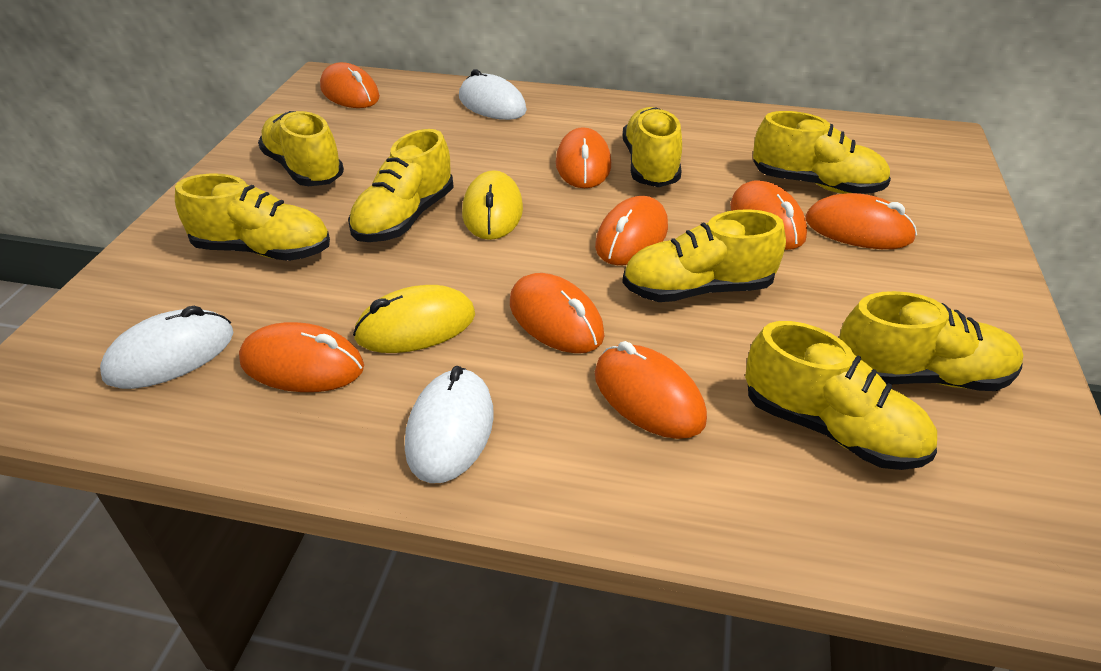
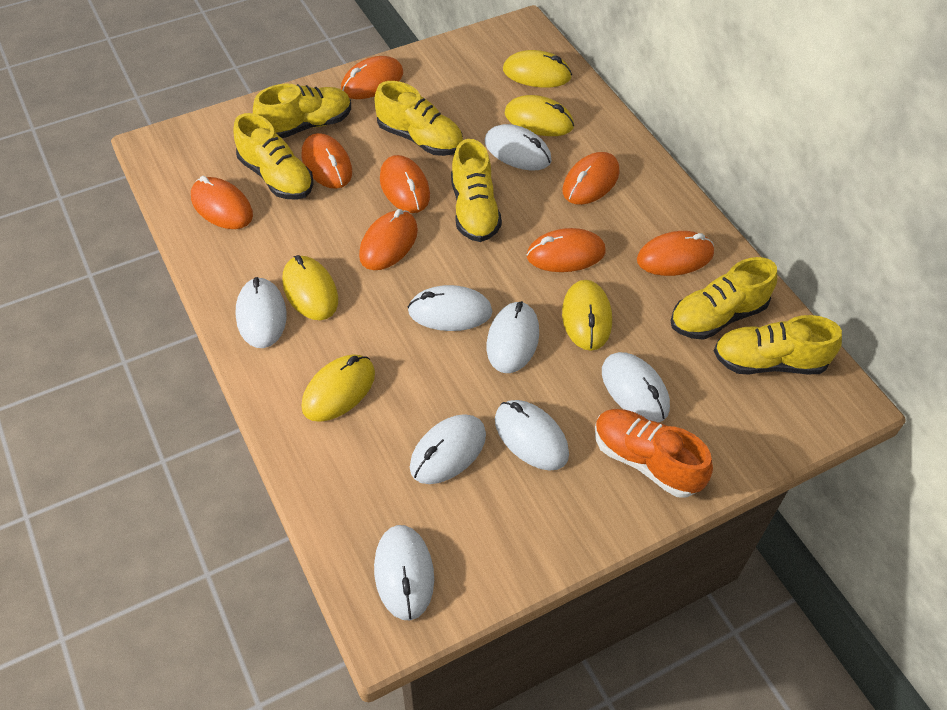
orange shoe: none = 0 -> [595,409,713,498] = 1
white mouse: [100,306,234,389] [405,366,494,483] [459,69,527,120] = 3 -> [236,277,287,348] [374,525,434,621] [408,285,493,331] [410,414,486,484] [485,124,551,171] [487,301,539,373] [495,400,569,471] [602,352,670,422] = 8
yellow mouse: [353,285,475,353] [462,170,523,240] = 2 -> [282,255,338,320] [301,354,375,422] [503,50,572,88] [505,95,574,136] [562,280,612,351] = 5
yellow shoe: [175,173,330,261] [258,111,344,186] [348,129,454,242] [622,209,786,302] [623,107,682,187] [745,321,937,470] [753,111,891,194] [839,291,1023,391] = 8 -> [233,113,314,200] [253,84,351,138] [374,81,463,156] [451,139,502,242] [670,257,777,340] [714,315,842,375] = 6

